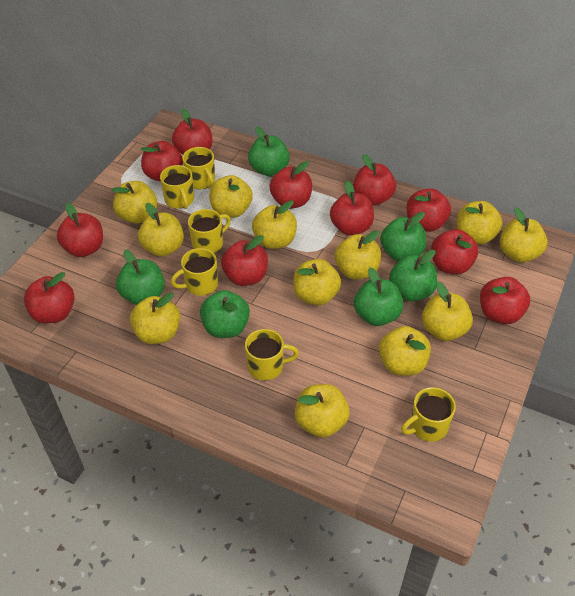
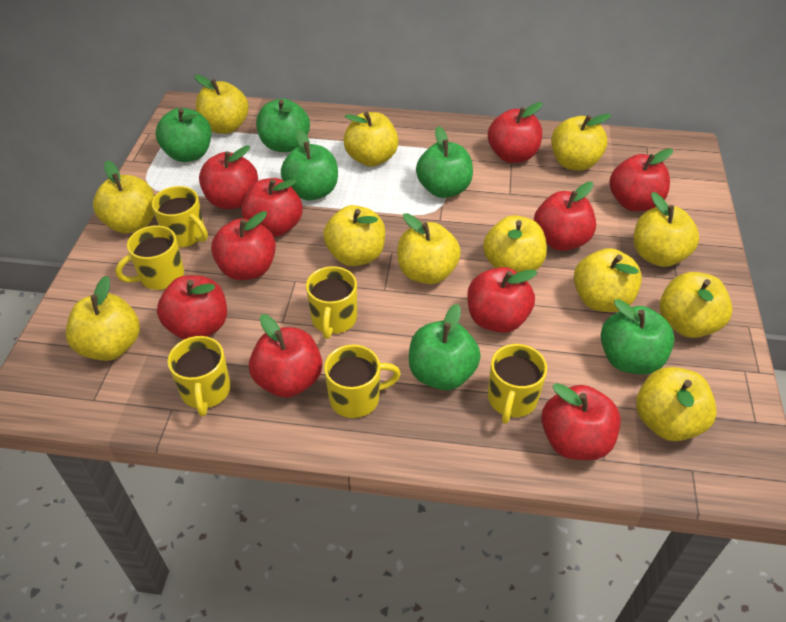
red apple: [24,272,74,324] [57,203,103,257] [141,141,183,182] [172,109,212,155] [221,235,268,286] [270,161,312,209] [330,181,374,235] [353,154,396,206] [407,188,451,232] [431,229,478,274] [480,277,530,324] = 11 -> [157,275,227,340] [199,145,258,209] [211,211,276,280] [242,178,303,237] [249,314,322,398] [467,267,537,333] [488,102,543,163] [534,182,596,251] [541,383,621,460] [610,148,673,211] = 10

